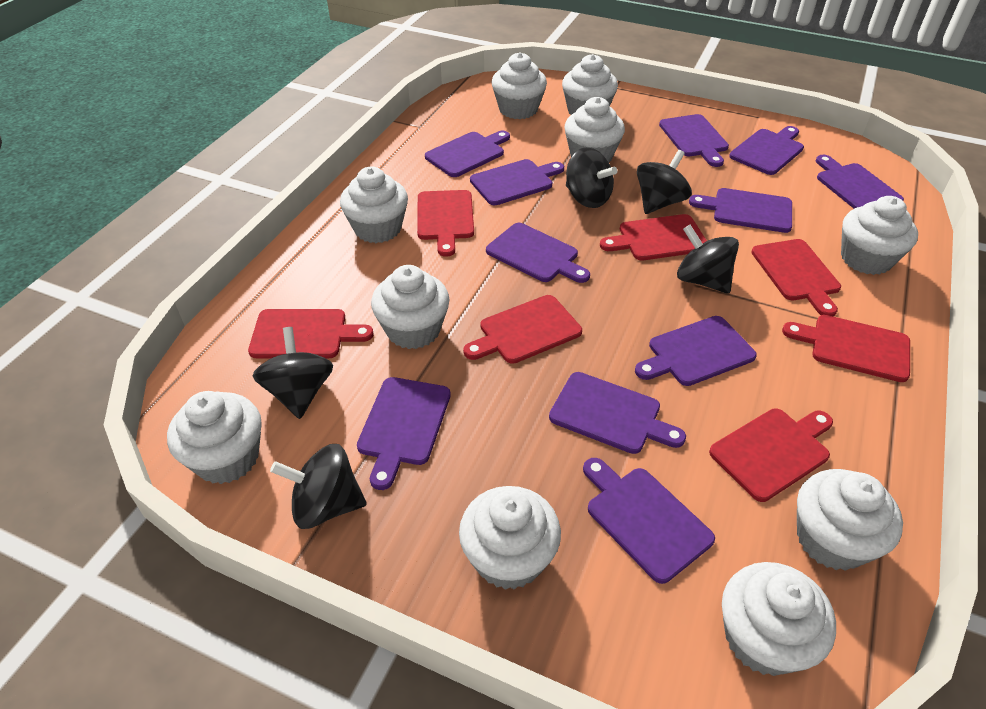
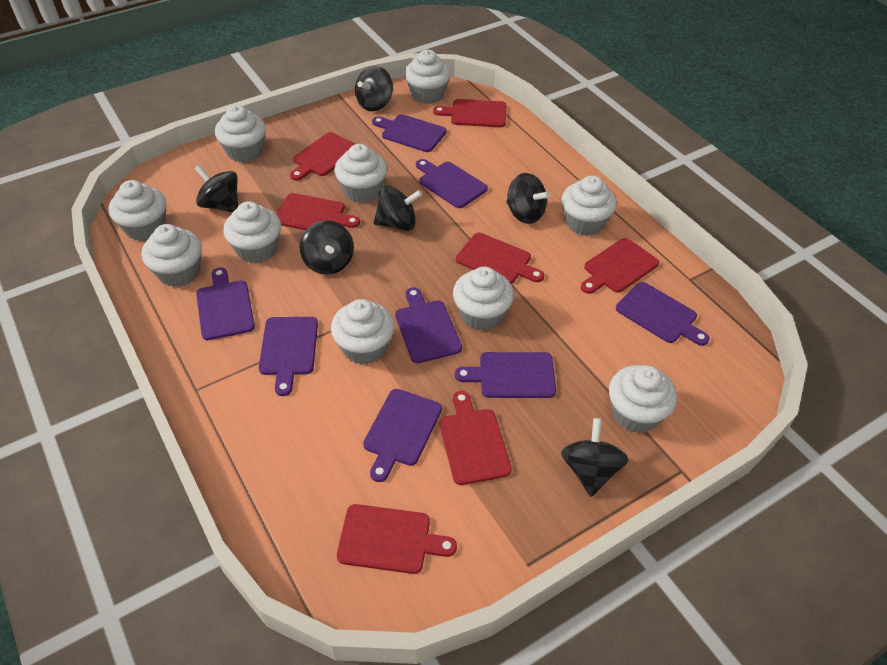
black spinning top: [253,327,333,419] [270,444,367,529] [566,147,617,208] [637,150,692,214] [677,225,739,294] = 5 -> [195,165,238,213] [300,220,354,275] [355,66,393,111] [374,185,422,231] [506,173,550,224] [561,418,629,497] = 6
purple cutting board: [357,377,451,490] [425,131,510,177] [470,159,564,205] [486,223,590,283] [549,372,686,454] [583,458,715,584] [635,316,757,386] [659,114,729,167] [689,188,792,233] [729,126,804,175] [816,155,904,209] = 11 -> [196,267,255,340] [259,317,318,396] [363,389,442,482] [372,114,446,152] [395,287,462,363] [416,159,488,208] [455,352,556,398] [616,282,709,346] = 8

